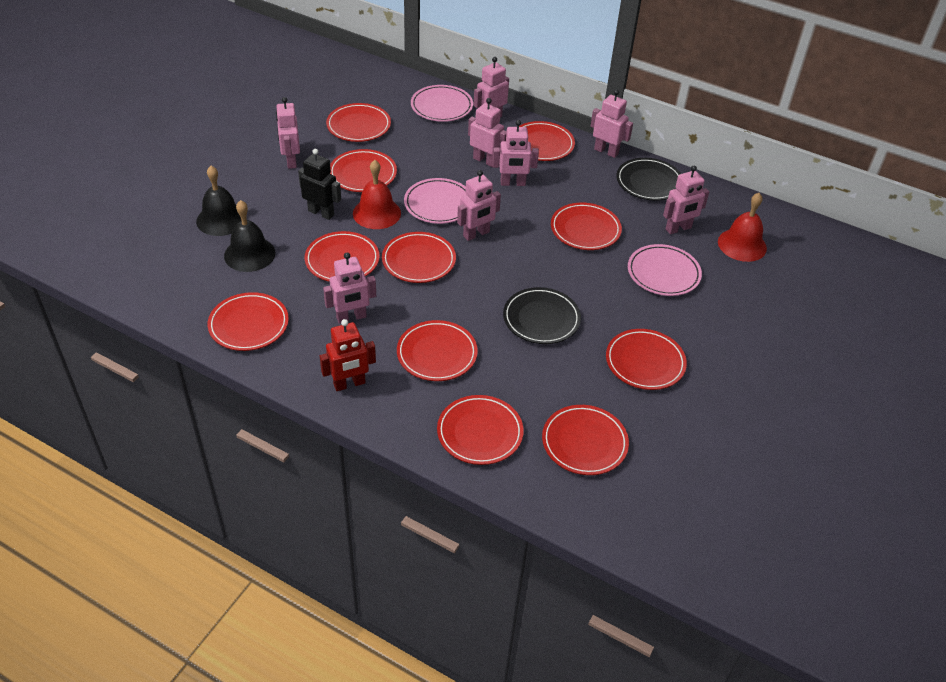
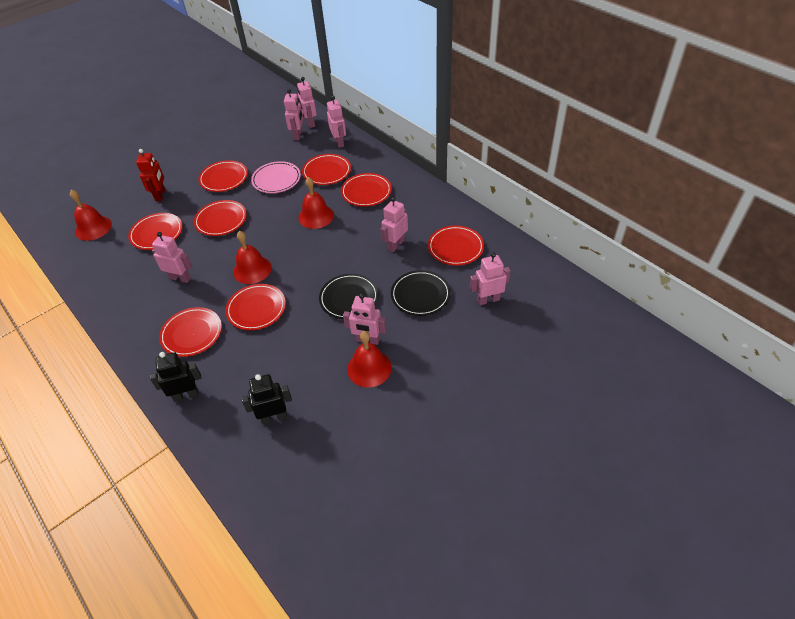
black bell: [196,166,241,236] [224,200,275,272] = 2 -> none = 0
black robot: [298,149,341,220] = 1 -> [150,352,201,402] [241,374,292,424] = 2
pink plate: [404,178,466,224] [411,85,473,122] [628,244,702,296] = 3 -> [251,161,301,193] = 1
pink robot: [276,97,300,169] [323,253,376,324] [457,170,501,241] [468,98,507,167] [474,57,509,118] [492,120,539,186] [591,89,633,158] [663,166,709,234] = 8 -> [152,232,192,283] [284,89,303,140] [297,77,317,128] [327,96,346,148] [343,293,386,345] [381,197,408,252] [470,252,510,305] = 7
red bell: [353,160,401,229] [718,193,767,262] = 2 -> [70,190,112,241] [233,231,272,284] [298,177,334,229] [347,331,392,387] = 4
red plate: [208,292,289,351] [305,231,379,282] [326,103,391,142] [330,149,397,192] [382,232,456,283] [397,320,478,381] [437,395,524,465] [519,121,575,161] [542,405,629,475] [551,203,622,250] [606,329,687,390] = 11 -> [128,213,183,250] [159,307,222,357] [194,200,247,236] [198,160,248,192] [226,284,286,330] [302,154,351,185] [341,173,392,207] [428,225,484,266] = 8

